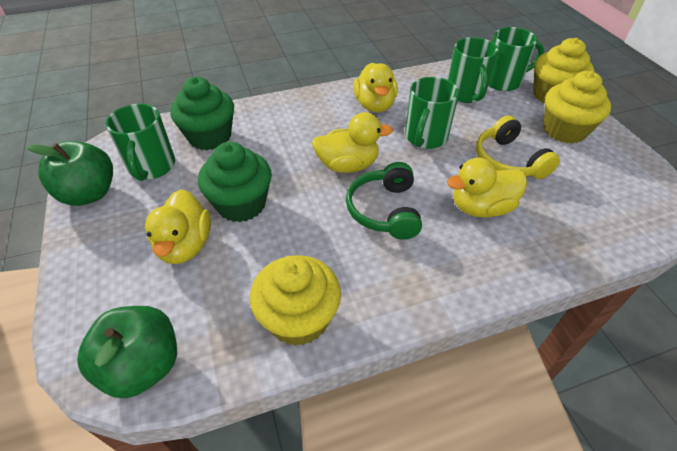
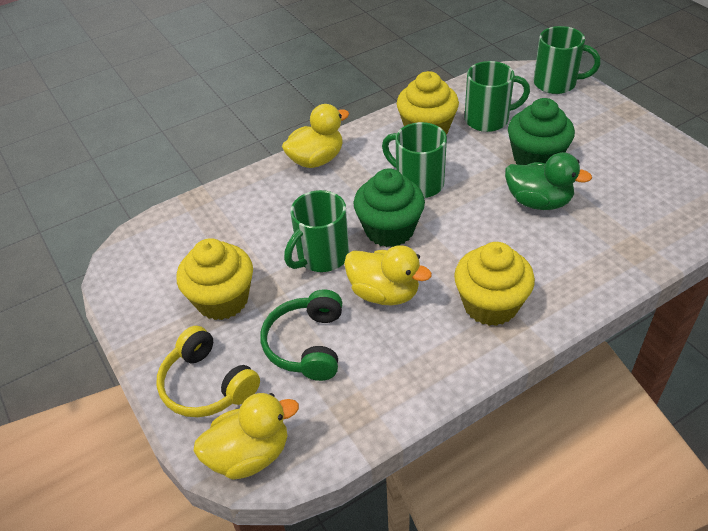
green apple: [26,141,113,206] [77,306,177,398] = 2 -> none = 0
green duck: none = 0 -> [505,152,592,210] = 1
yellow duck: [145,189,211,264] [312,112,393,173] [353,63,398,113] [447,158,527,218] = 4 -> [194,393,299,480] [282,104,349,168] [344,245,432,306] = 3

